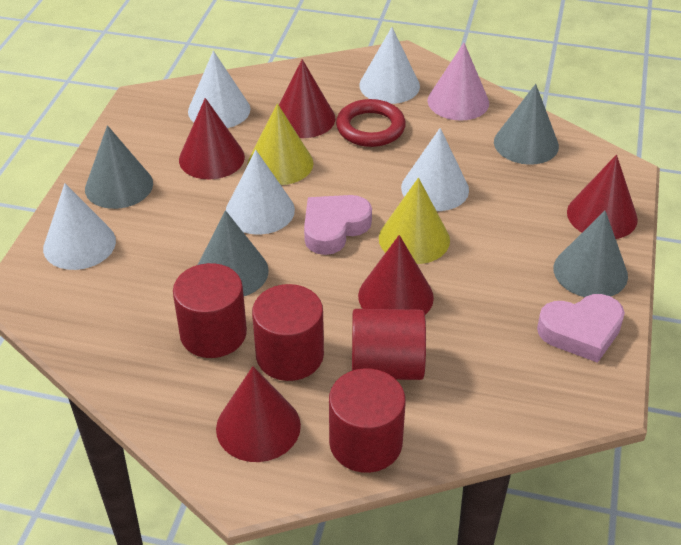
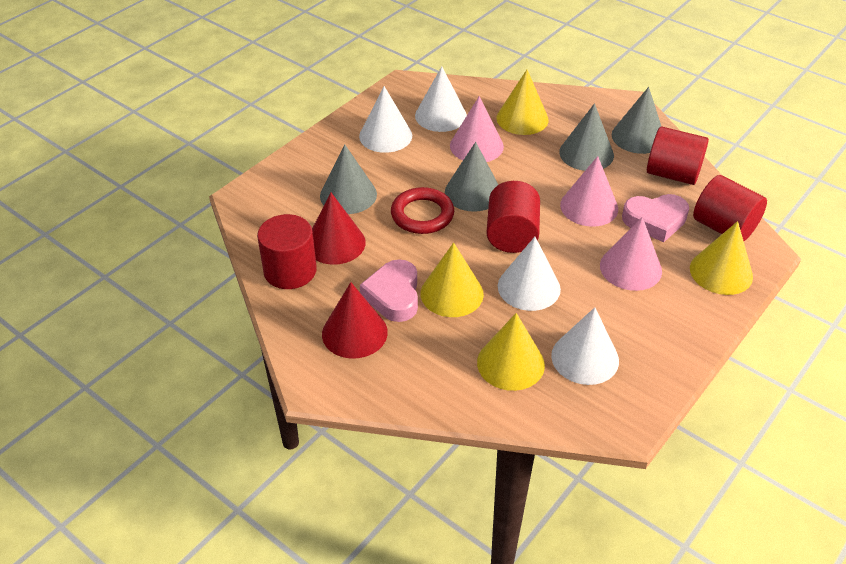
pink cone: [427,43,489,121] = 1 -> [450,96,504,162] [560,156,618,227] [600,217,662,291] = 3
red cone: [179,98,245,180] [216,366,301,462] [279,59,335,138] [358,235,434,315] [567,155,638,239] = 5 -> [312,193,366,265] [322,282,388,359] = 2
white cone: [43,183,116,270] [188,51,250,128] [226,150,295,235] [359,27,420,104] [401,128,469,211] = 5 -> [359,86,412,153] [415,66,467,132] [498,237,561,311] [551,307,619,385] = 4
yellow cone: [247,103,314,185] [379,178,450,264] = 2 -> [420,243,484,317] [477,313,545,391] [496,70,549,135] [690,221,753,295] = 4

